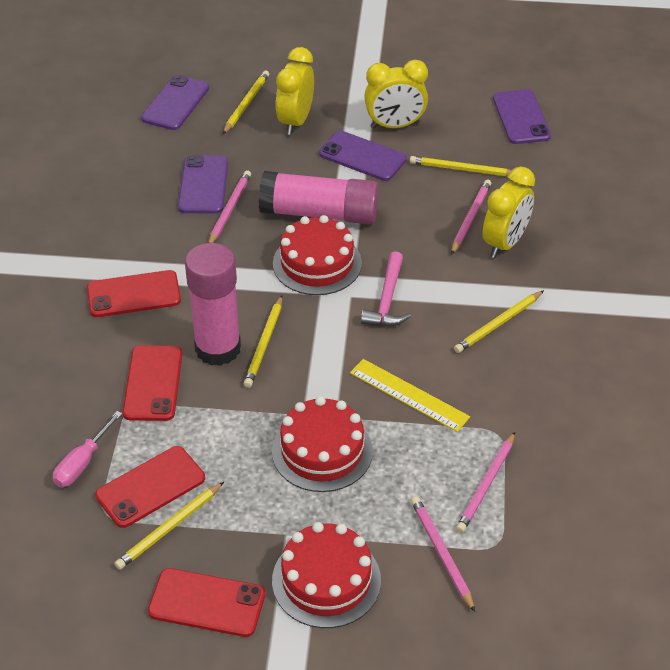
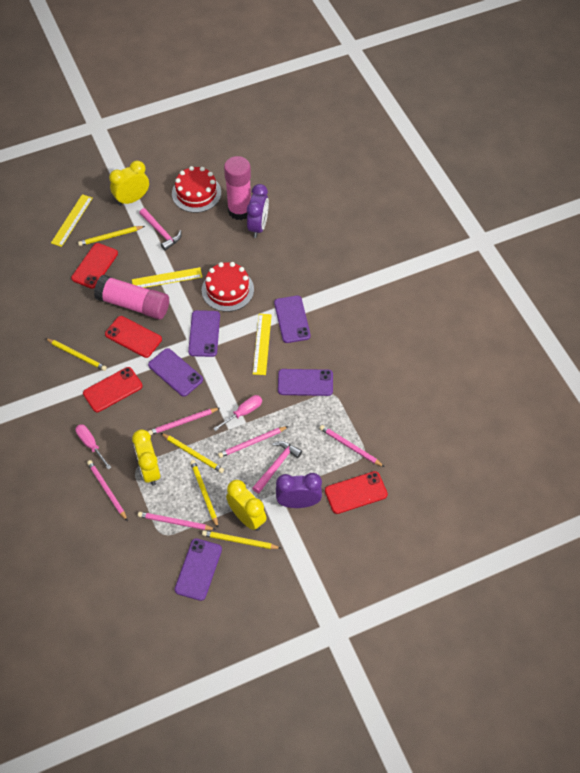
pink hammer: [361,251,411,326] = 1 -> [139,208,182,251] [252,441,302,494] = 2
pink pencil: [209,170,251,243] [411,496,475,612] [451,180,491,255] [456,432,515,533] = 4 -> [87,460,128,521] [138,512,216,530] [148,408,220,435] [218,426,289,458] [319,425,384,467] = 5
pink screwdriver: [53,411,122,487] = 1 -> [75,424,111,470] [213,395,262,431] = 2
purple clock: none = 0 -> [247,184,269,238] [276,473,322,508] = 2
purple phone: [141,75,209,130] [178,155,228,214] [319,131,407,181] [493,89,551,144] = 4 -> [148,348,203,397] [174,538,222,601] [188,310,220,357] [274,296,311,343] [278,369,333,396] = 5
red cake: [272,396,373,492] [272,522,381,628] [273,215,362,295] = 3 -> [172,166,221,213] [202,262,254,312] = 2
yellow ruler: [350,359,470,432] = 1 -> [51,194,93,247] [132,267,202,288] [253,314,272,375] = 3

